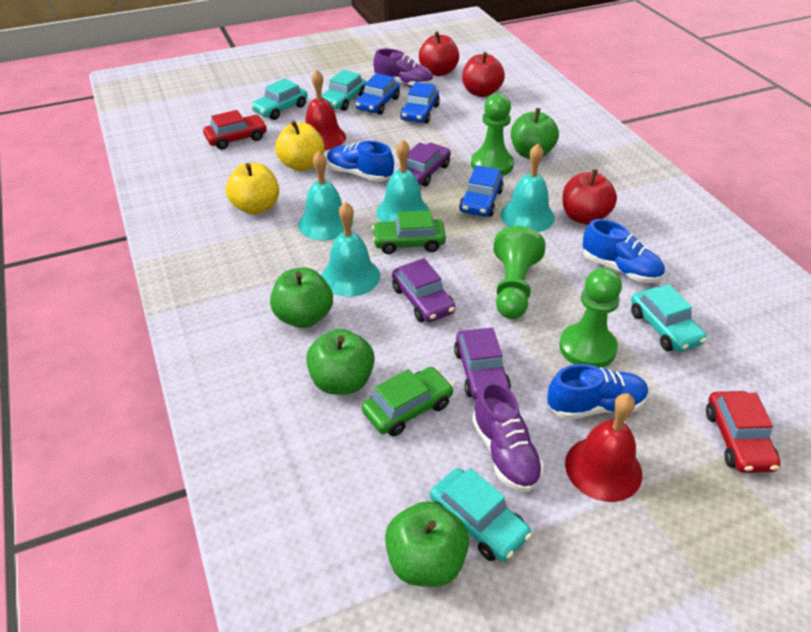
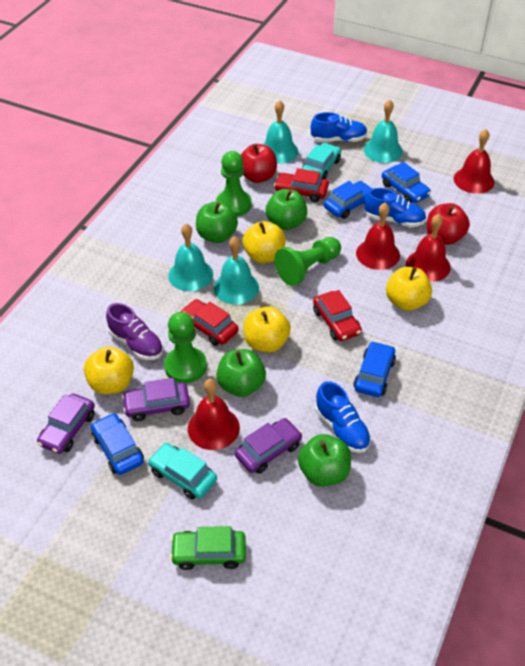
blue car: [355,73,400,115] [400,82,440,124] [459,165,504,217] = 3 -> [91,413,144,475] [324,181,373,219] [354,341,396,397] [382,162,431,203] = 4
green car: [362,367,454,436] [372,210,446,254] = 2 -> [170,526,246,570] = 1
purple shoe: [373,49,433,87] [472,381,544,492] = 2 -> [106,303,163,360] = 1
red apple: [419,31,459,76] [462,52,505,97] [562,169,617,225] = 3 -> [241,144,277,183] [427,203,470,245] = 2
red bell: [305,69,346,150] [565,393,642,502] = 2 -> [188,379,240,450] [356,203,400,270] [406,214,451,282] [454,129,494,194] = 4
red car: [203,110,267,150] [706,391,781,473] = 2 -> [180,299,239,346] [274,168,329,202] [313,290,362,341] = 3
turquoise car: [251,78,308,120] [322,70,366,111] [430,468,532,562] [631,284,707,352] = 4 -> [148,443,217,500] [302,143,341,179] = 2
yellow apple: [226,163,279,215] [275,121,325,171] = 2 -> [84,347,134,394] [242,221,285,263] [244,307,291,352] [386,267,432,311] = 4

